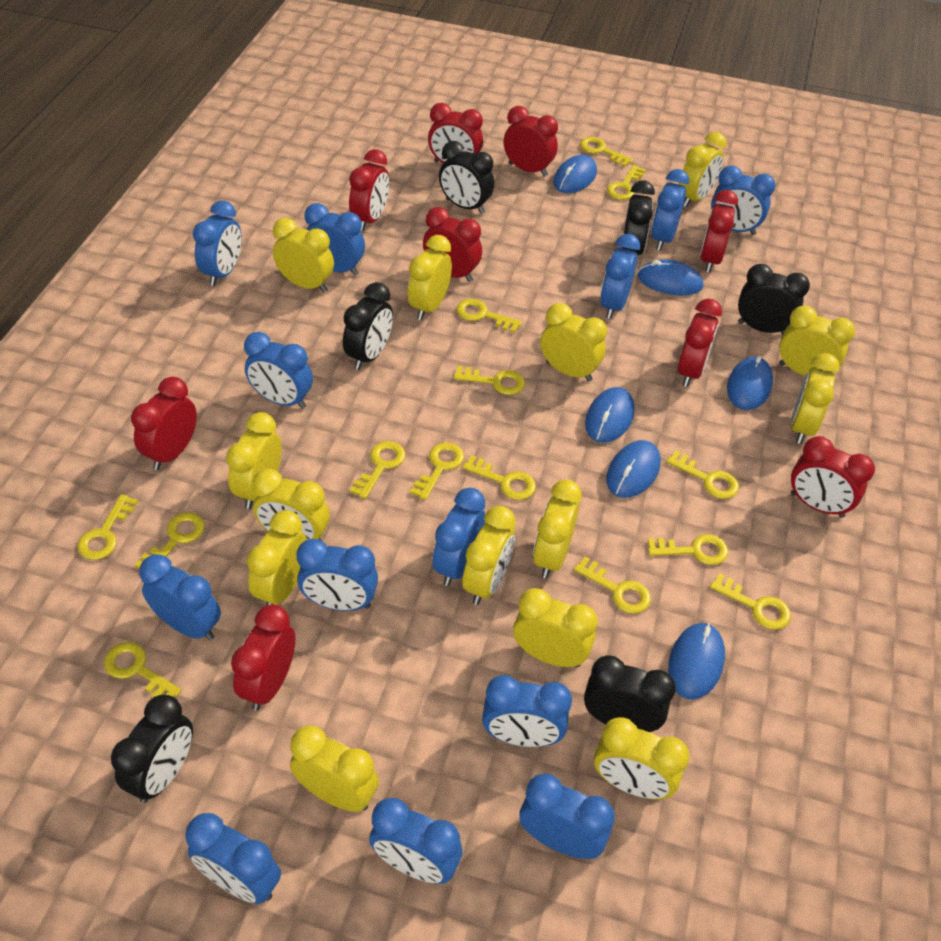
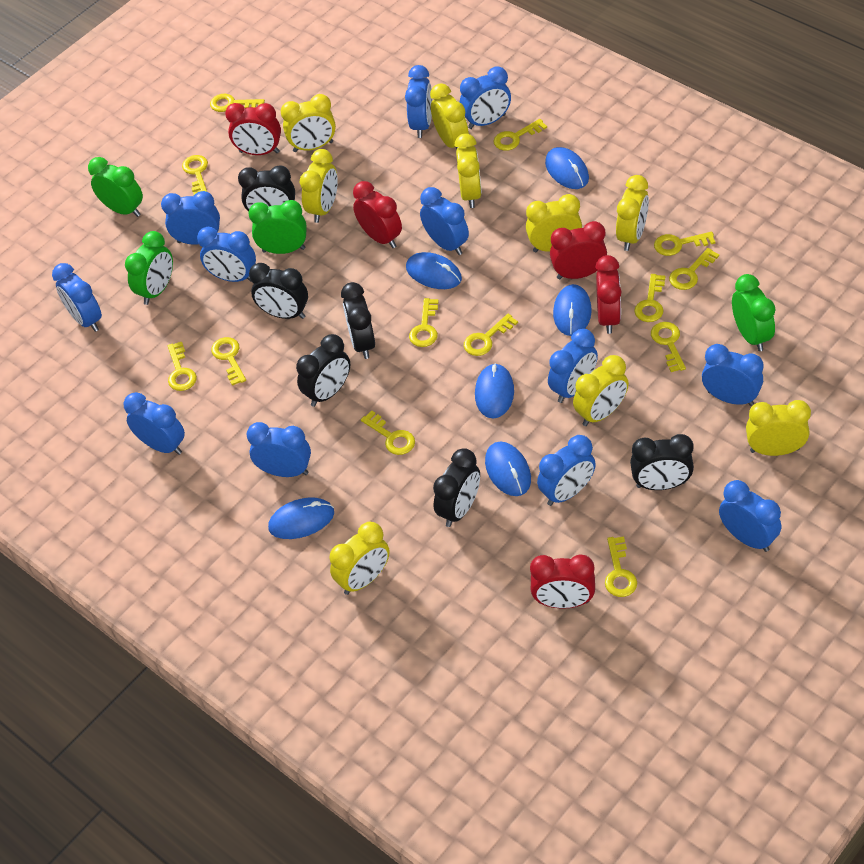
blue clock: [139,554,221,641] [186,813,281,904] [193,201,242,286] [244,332,313,409] [296,539,378,611] [305,203,365,275] [369,798,463,884] [433,488,485,586] [482,675,572,747] [519,774,615,859] [600,234,640,319] [651,169,689,251] [711,166,776,235] = 13 -> [52,263,102,332] [123,392,185,455] [161,191,220,245] [197,227,256,282] [247,422,311,477] [405,65,432,138] [420,187,469,255] [460,67,511,129] [537,435,596,506] [548,329,598,403] [702,344,764,406] [719,480,781,552] = 12
green clock: none = 0 -> [88,157,143,217] [125,231,173,305] [248,200,307,254] [732,274,776,351] = 4
red clock: [131,377,197,470] [231,604,296,711] [349,149,389,231] [423,207,482,282] [428,103,483,163] [504,106,558,177] [678,299,722,387] [700,190,738,273] [791,436,875,518] = 9 -> [225,103,281,155] [353,181,402,248] [530,554,595,609] [550,221,607,279] [595,255,621,334] = 5
yellow clock: [226,412,282,509] [247,510,307,606] [253,469,330,542] [273,218,334,292] [290,726,379,812] [408,235,452,320] [463,506,516,605] [513,588,598,667] [533,479,582,578] [541,303,607,382] [594,717,690,800] [679,132,727,207] [779,306,855,376] [791,353,840,444] = 14 -> [281,94,336,152] [300,149,338,223] [329,522,390,595] [430,83,469,149] [455,134,482,208] [526,194,582,253] [573,355,629,426] [616,175,649,251] [746,400,811,456] = 9
yellow key: [77,494,138,560] [104,642,181,698] [134,512,205,568] [350,441,406,499] [410,442,464,500] [453,366,525,395] [456,299,522,333] [462,455,536,500] [574,556,651,614] [580,137,633,167] [607,165,646,200] [648,534,728,565] [666,450,739,499] [710,573,791,630] = 14 -> [168,342,197,391] [182,155,208,195] [210,94,265,112] [211,337,246,386] [361,411,415,455] [409,298,439,347] [464,314,518,356] [494,119,547,151] [605,537,637,597] [634,274,665,322] [651,322,686,372] [654,232,715,256] [669,248,719,290] = 13

